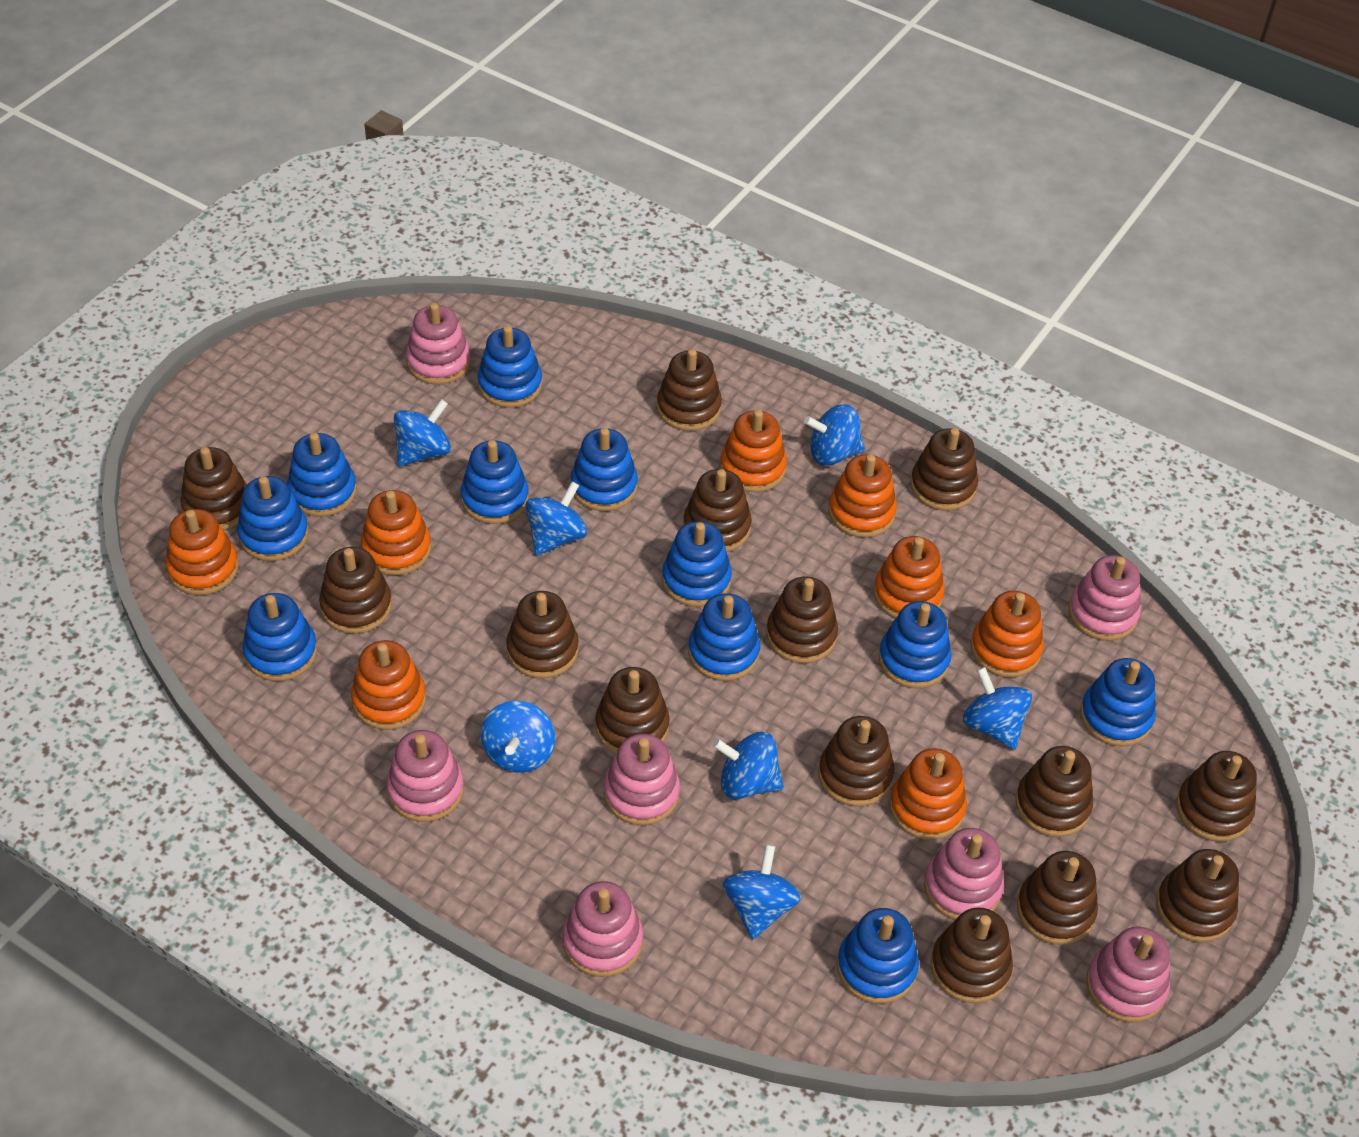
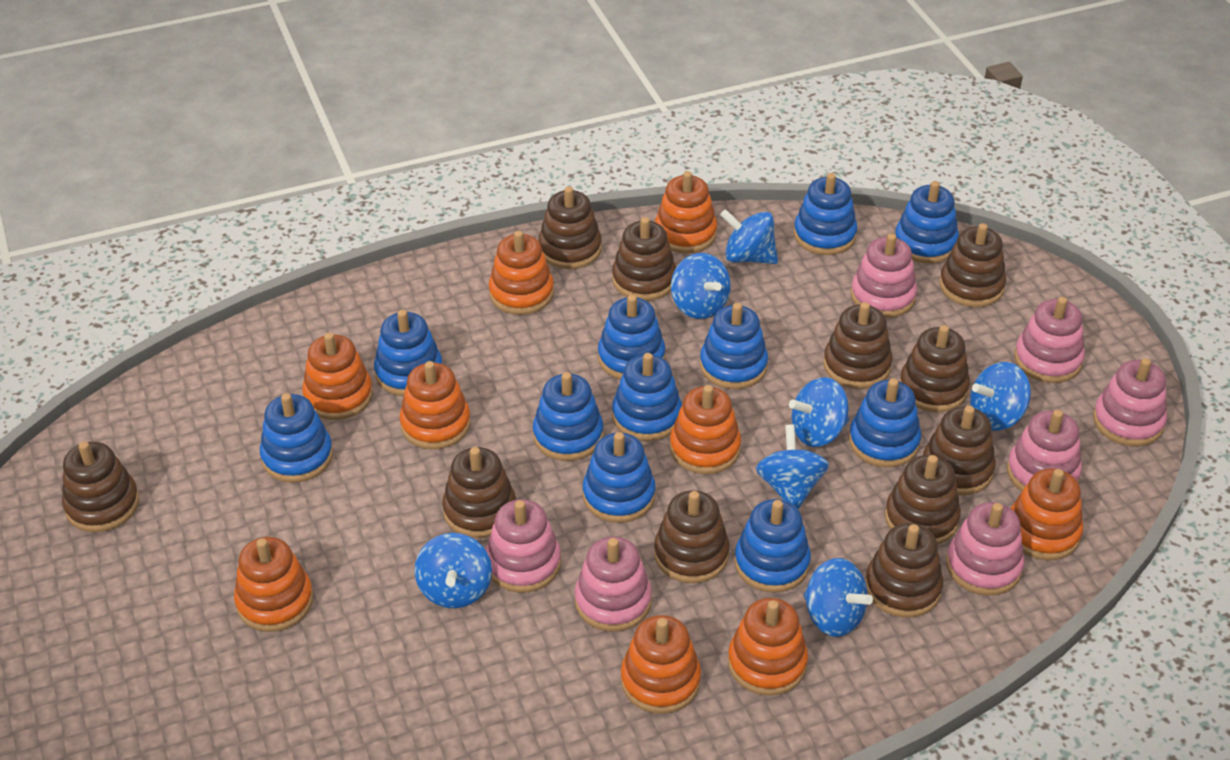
brown stacking toy: [180,447,247,530] [319,547,392,634] [506,591,579,678] [595,667,670,753] [657,349,722,431] [683,469,752,552] [766,576,838,663] [818,716,895,806] [910,428,978,511] [931,907,1013,1003] [1015,746,1093,837] [1017,851,1098,945] [1156,849,1239,943] [1176,751,1257,842] = 14 -> [62,441,139,532] [442,447,516,538] [538,187,602,269] [612,217,676,301] [654,490,729,583] [823,302,892,389] [865,523,943,618] [885,455,961,545] [900,325,970,412] [923,406,996,495] [939,223,1006,307] = 11
orange stacking toy: [166,509,239,595] [351,640,426,730] [361,490,431,575] [720,410,787,492] [829,454,897,538] [874,536,945,618] [890,748,967,840] [971,591,1044,677] = 8 -> [234,537,313,632] [302,333,373,420] [400,361,471,450] [489,231,554,315] [621,615,701,714] [655,171,717,253] [670,385,741,474] [728,598,808,696] [1011,469,1083,560] = 9

